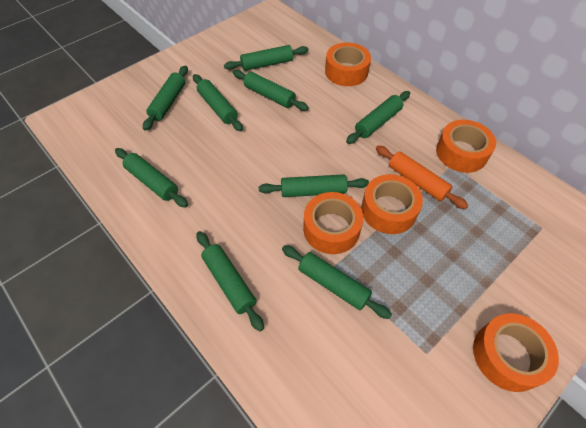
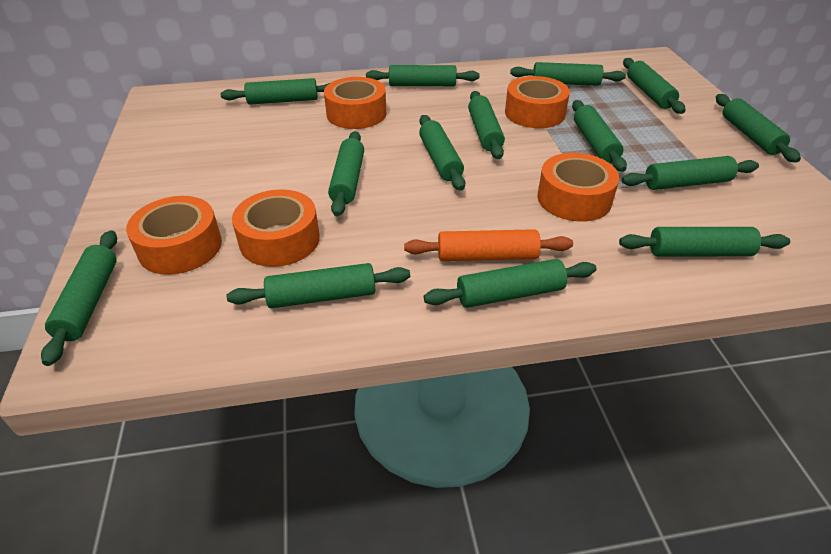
green rolling pin: [115,148,188,208] [143,66,188,131] [193,74,243,131] [196,231,264,331] [224,45,309,71] [233,70,309,111] [259,174,369,197] [282,245,392,319] [346,91,410,144] = 9 -> [41,230,117,366] [220,78,330,105] [227,263,410,308] [328,131,364,216] [366,65,480,86] [419,115,465,191] [424,259,596,308] [468,91,505,159] [510,62,626,86] [572,100,627,172] [619,227,790,256] [621,156,759,190] [623,58,686,114] [716,94,801,163] = 14

